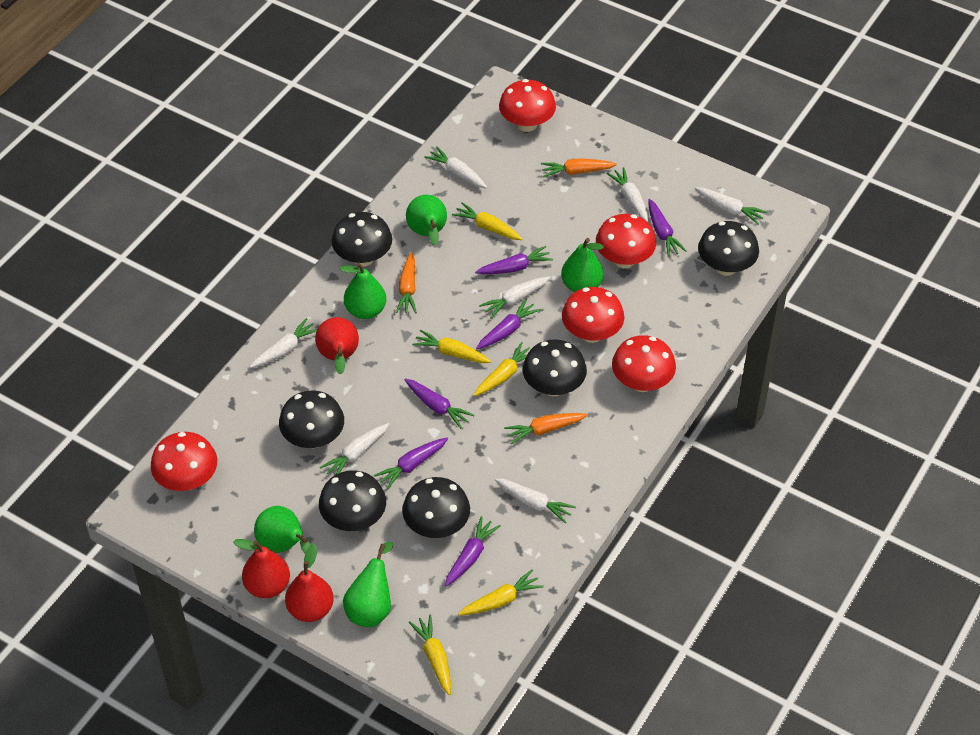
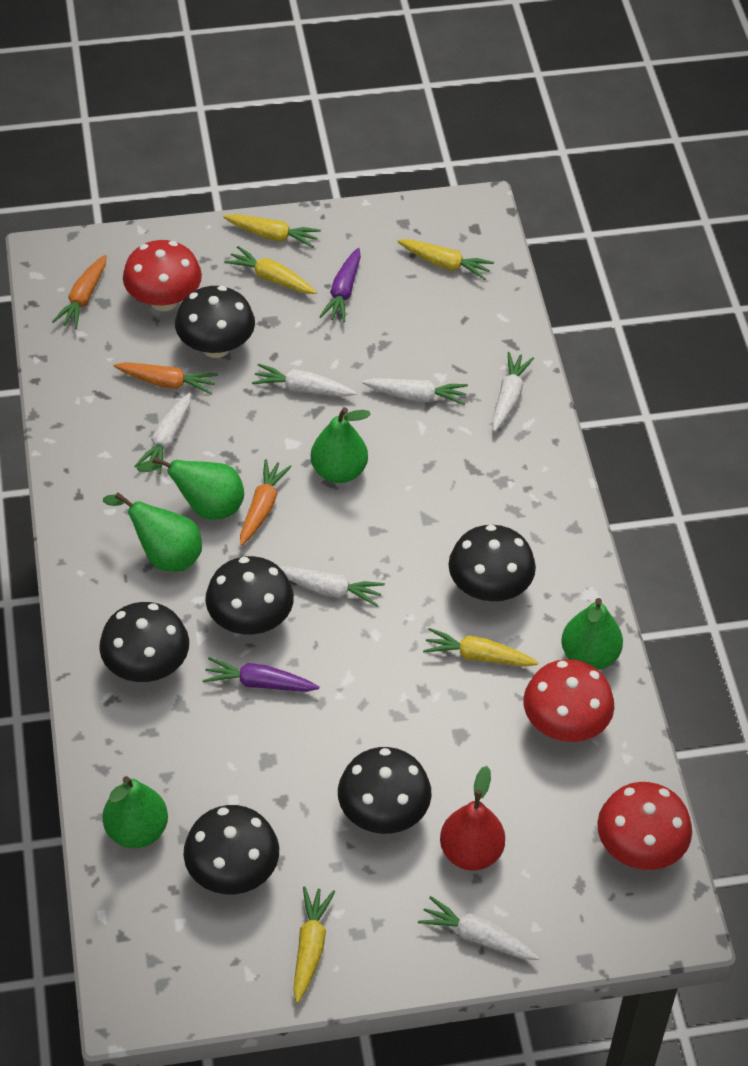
purple carrot: [374,438,448,490] [404,379,474,429] [445,516,501,587] [475,246,553,274] [476,299,541,349] [648,199,687,257] = 6 -> [202,657,319,692] [319,248,361,322] = 2
red mushroom: [151,432,217,491] [499,79,556,132] [562,287,624,343] [596,214,656,268] [612,335,676,392] = 5 -> [123,240,202,311] [523,659,614,742] [597,782,692,870] = 3
red pear: [233,539,290,598] [285,544,334,622] [315,317,359,375] = 3 -> [440,766,505,870] = 1
white carrot: [250,318,317,368] [320,423,389,474] [424,146,487,188] [479,276,550,319] [495,478,576,523] [606,167,649,222] [695,187,767,225] = 7 -> [135,393,191,474] [252,364,357,397] [280,566,385,607] [362,378,468,405] [418,896,540,960] [492,352,534,432] = 6

